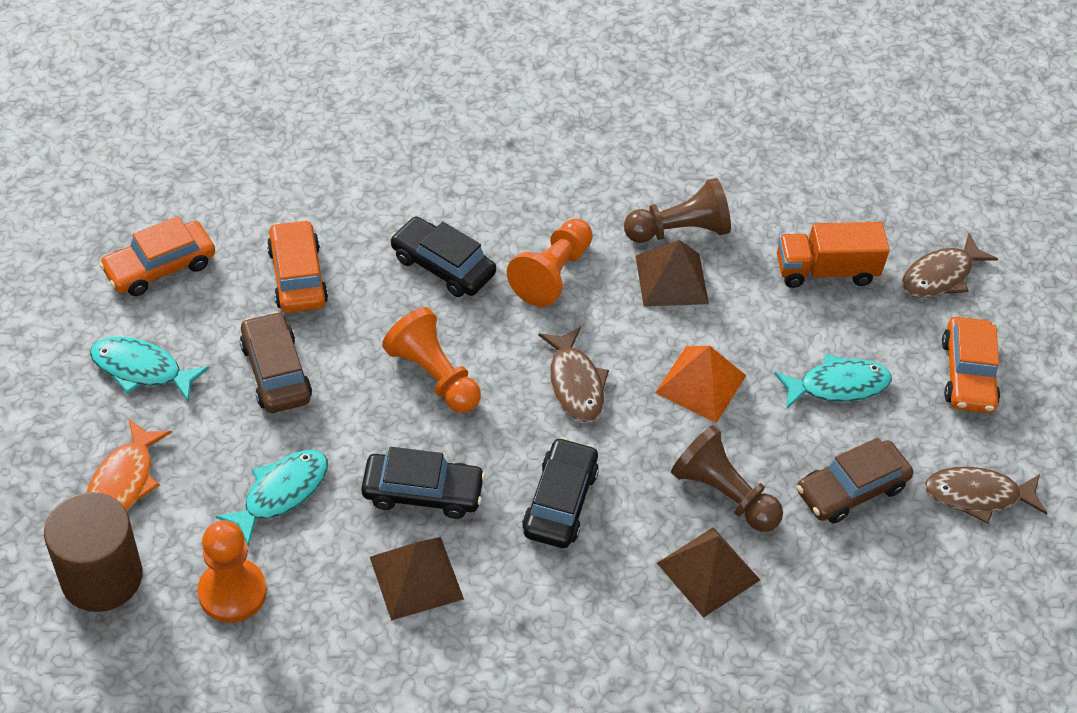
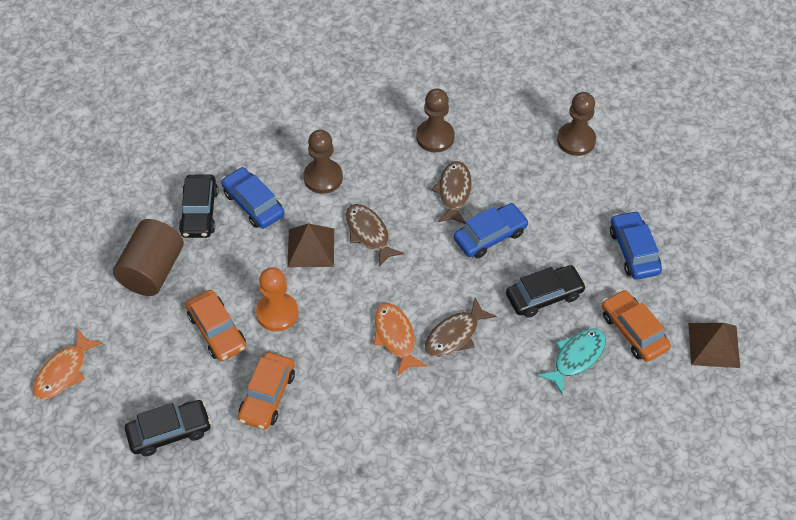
blue car: none = 0 -> [221,167,285,229] [454,203,529,258] [610,211,662,280] = 3
brown car: [240,311,312,413] [797,437,913,523] = 2 -> none = 0
brown pawn: [624,178,731,243] [671,425,783,532] = 2 -> [303,130,343,194] [416,89,455,152] [557,92,596,156] = 3
brown pyramid: [370,537,464,621] [636,240,709,307] [657,527,760,618] = 3 -> [287,223,334,267] [688,323,740,368] = 2
orange fish: [87,419,172,511] = 1 -> [33,329,103,400] [374,303,427,376] = 2
orange pawn: [197,521,267,623] [382,307,481,413] [507,219,593,307] = 3 -> [256,267,299,332] = 1
orange pyramid: [655,346,746,423] = 1 -> none = 0
orange truck: [777,222,890,288] = 1 -> none = 0
turquoise fish: [90,337,209,402] [215,450,328,547] [774,354,892,408] = 3 -> [538,329,606,394] = 1

